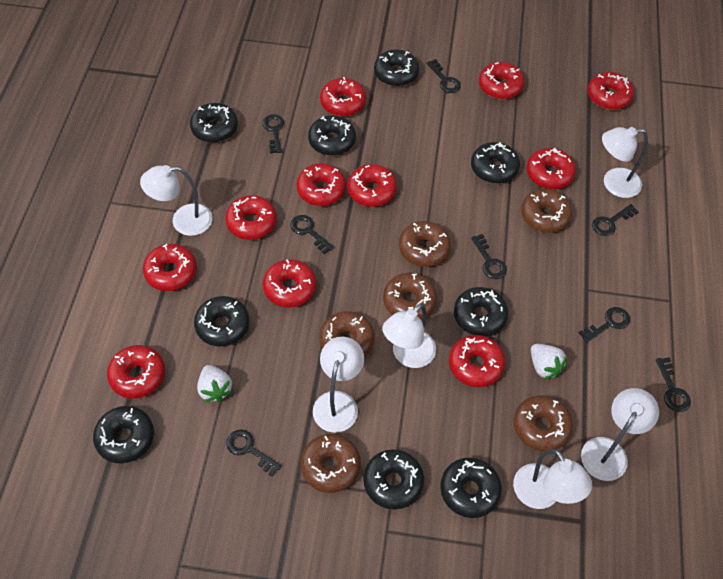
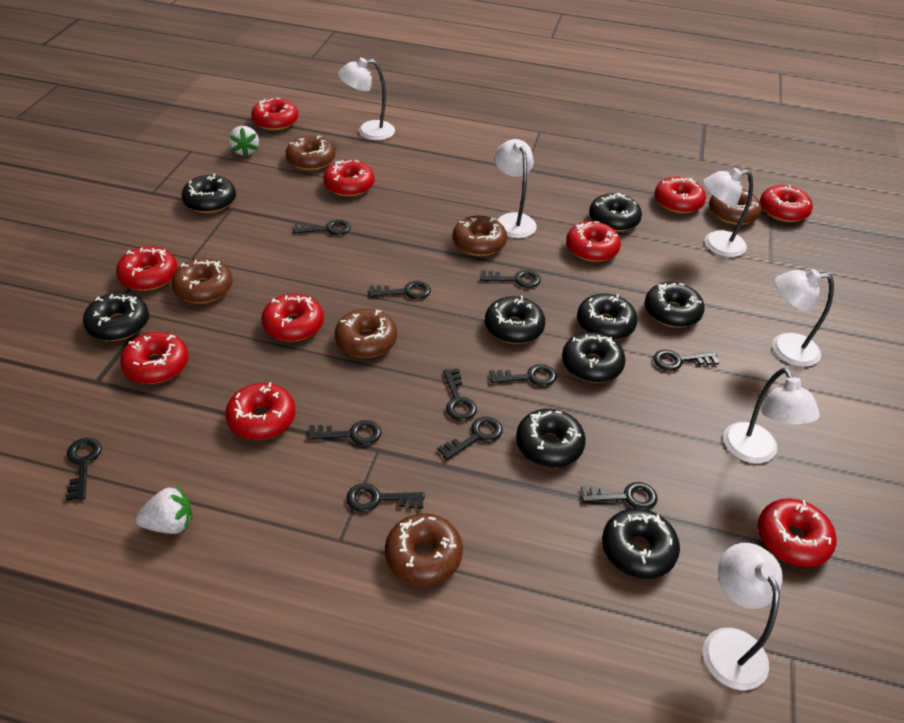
black key: [226,429,282,477] [262,114,284,153] [290,215,334,254] [426,59,461,93] [471,234,507,279] [579,307,630,343] [592,204,639,236] [656,357,691,412] = 8 -> [66,438,102,501] [293,219,351,236] [307,420,381,446] [346,483,425,512] [369,281,431,299] [437,417,503,460] [443,368,477,421] [480,270,541,288] [489,364,557,387] [581,482,658,510] [653,350,719,371] = 11
red donut: [107,345,165,399] [143,244,197,291] [225,195,277,240] [263,259,316,308] [296,163,346,206] [320,77,366,116] [347,164,397,207] [449,335,505,387] [479,62,525,99] [526,148,576,190] [587,72,634,110] = 11 -> [116,246,177,291] [120,332,189,384] [225,382,296,440] [251,98,298,131] [261,294,324,341] [323,160,375,197] [566,221,621,262] [654,177,706,213] [758,498,836,567] [760,184,813,222] = 10

